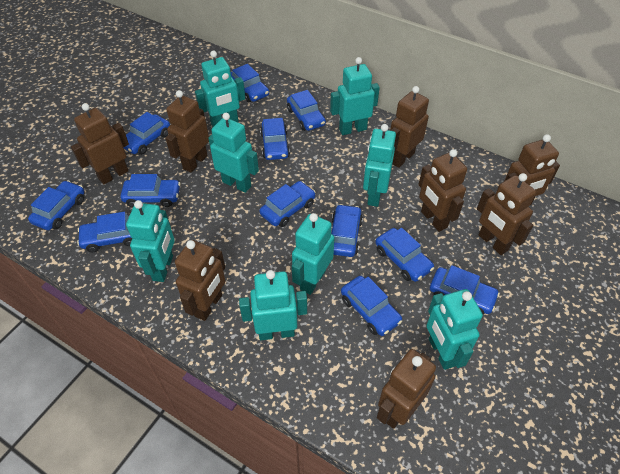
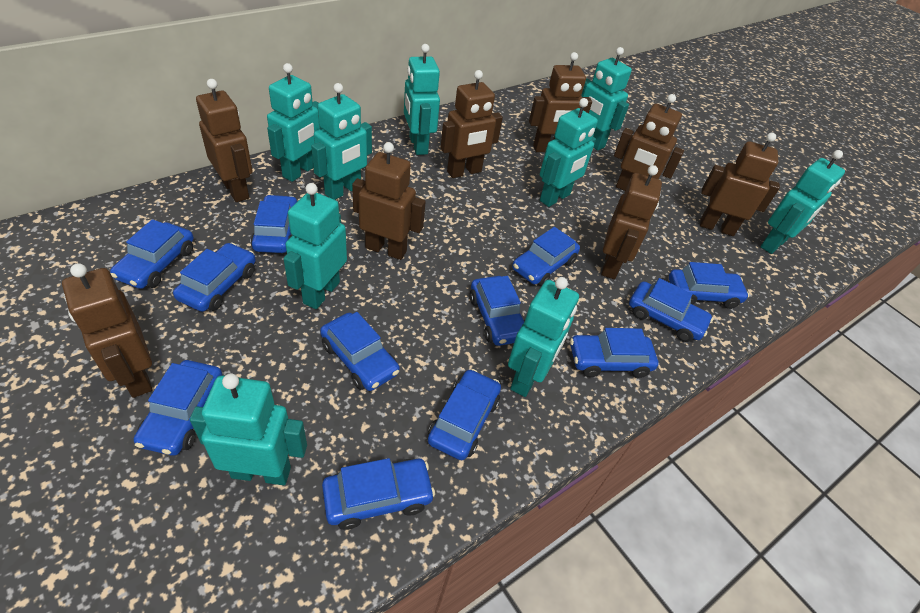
turquoise robot: [126,200,175,282] [195,51,245,127] [208,113,259,193] [239,270,307,340] [292,213,335,295] [330,57,380,135] [363,124,396,207] [426,289,483,370] = 8 -> [190,373,307,485] [267,63,322,182] [283,183,347,309] [311,83,372,200] [404,44,440,155] [508,277,579,397] [540,98,598,207] [581,47,632,151] [760,150,845,254] = 9

